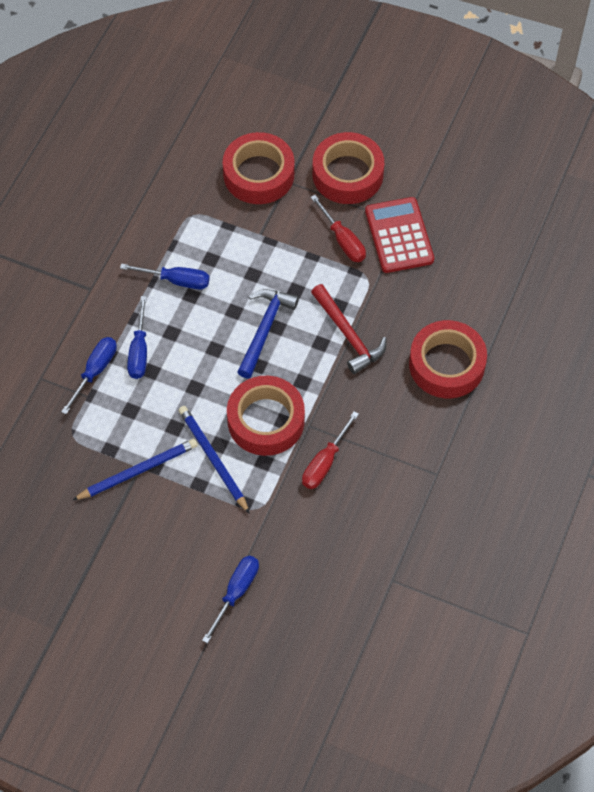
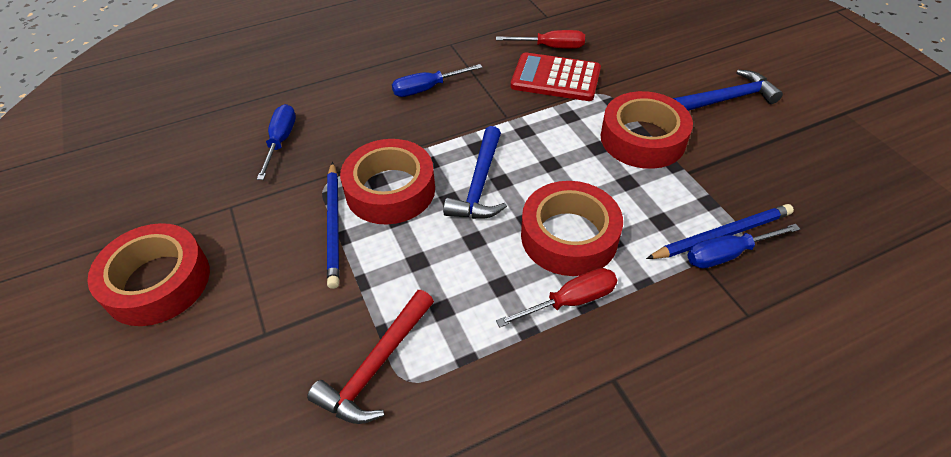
blue hammer: [237,289,299,378] = 1 -> [443,126,507,219] [673,70,783,111] = 2
blue screwdriver: [61,337,117,414] [120,263,210,289] [127,296,147,379] [202,556,259,644] = 4 -> [257,104,296,180] [392,64,483,97] [687,224,800,269] = 3

